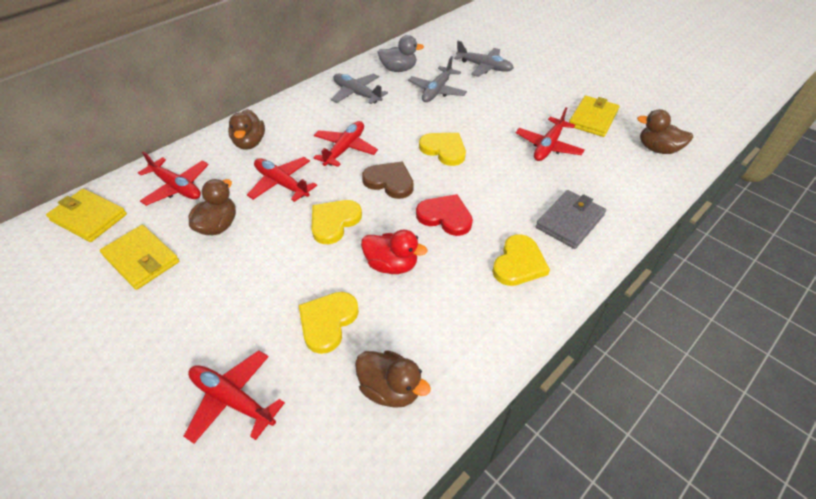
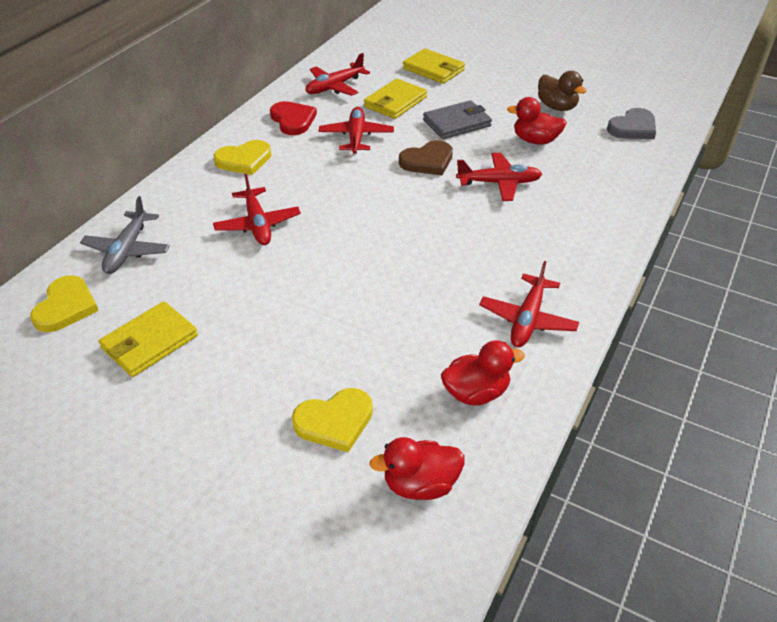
brown duck: [189,179,236,235] [228,109,265,150] [355,350,431,408] [637,109,693,154] = 4 -> [538,71,587,111] = 1
grey duck: [377,35,424,72] = 1 -> none = 0
grey heart: none = 0 -> [607,108,656,139] = 1
grey plane: [331,73,388,104] [408,56,467,102] [454,41,514,77] = 3 -> [80,196,170,274] = 1
red duck: [361,230,427,274] = 1 -> [369,437,465,500] [441,340,525,406] [507,97,567,145] = 3
yellow heart: [299,292,359,354] [311,200,362,244] [419,133,466,166] [492,234,550,286] = 4 -> [30,275,99,332] [214,140,271,175] [292,388,373,452] = 3

